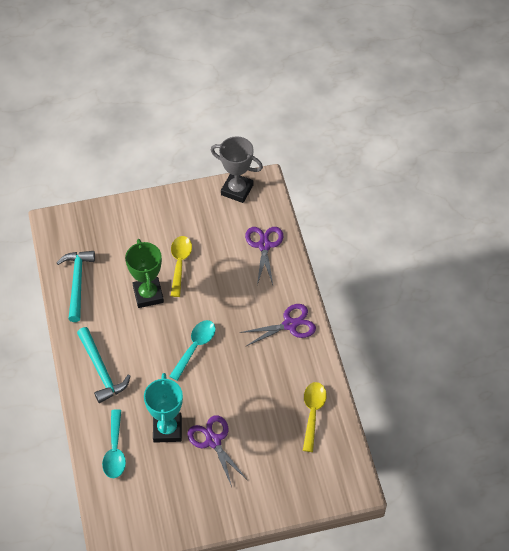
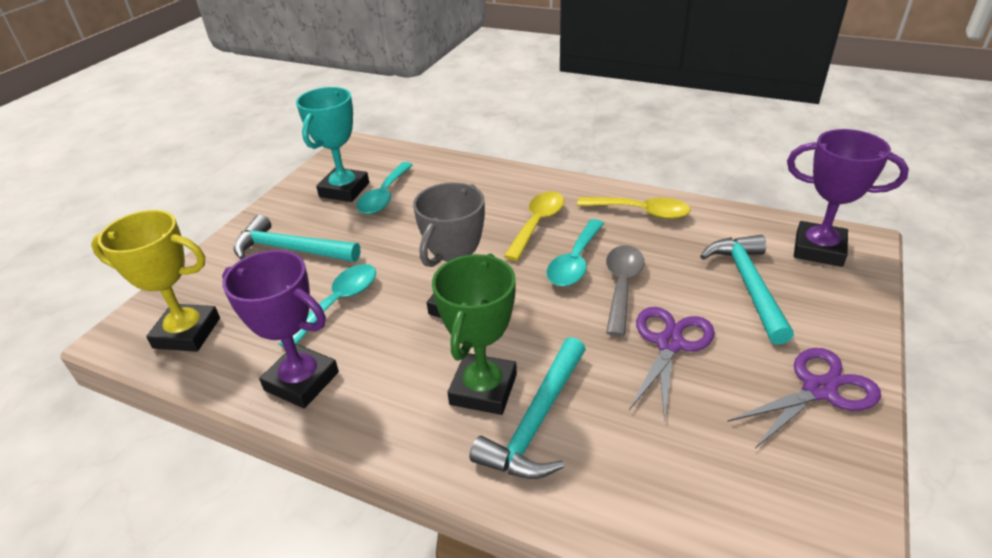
grey spoon: none = 0 -> [606,245,644,336] = 1
purple scissors: [187,415,246,487] [240,304,316,347] [245,227,283,285] = 3 -> [629,307,715,422] [727,348,881,448] = 2
purple trophy: none = 0 -> [222,250,339,408] [787,129,909,267] = 2
turquoise hammer: [57,251,95,322] [77,327,130,403] = 2 -> [233,215,360,262] [470,337,586,479] [700,235,794,344] = 3
turquoise spoon: [102,409,126,478] [169,320,216,381] = 2 -> [279,264,376,348] [356,162,413,214] [547,219,604,286] = 3
yellow trophy: none = 0 -> [91,210,220,352] = 1

